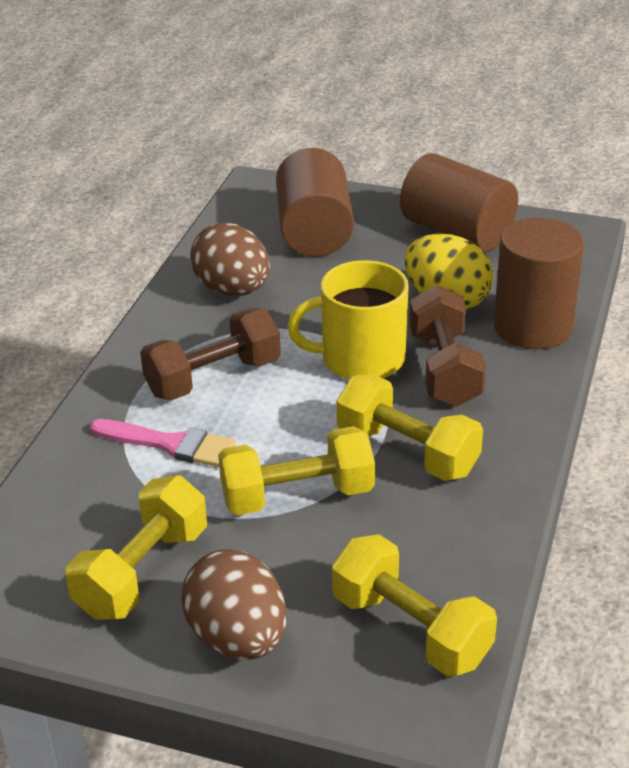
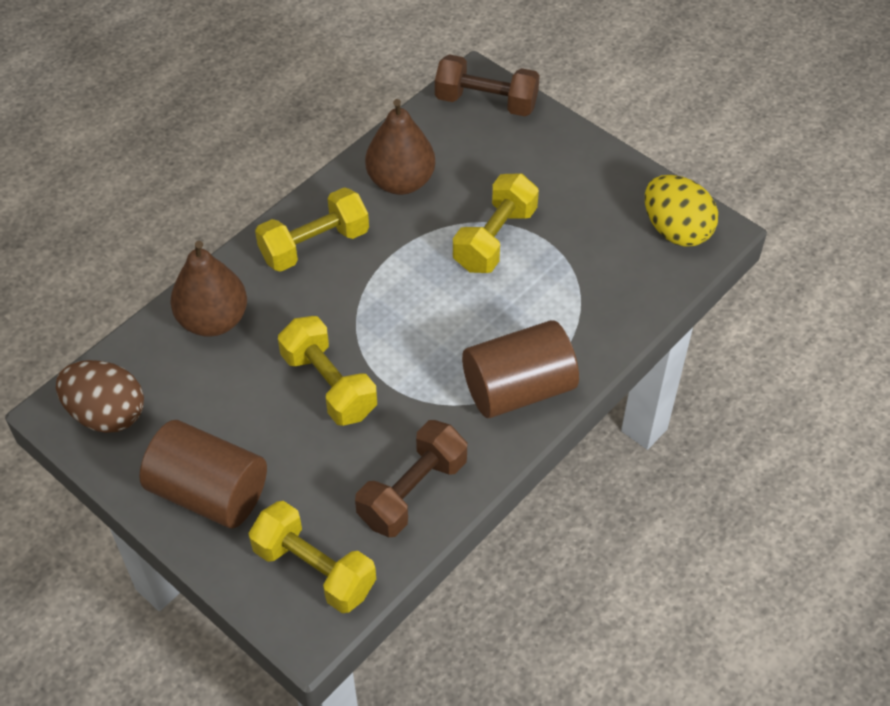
brown cylinder: [276,148,354,257] [400,153,518,251] [494,217,584,349] = 3 -> [139,420,267,528] [462,320,579,418] = 2
brown egg: [181,549,287,660] [190,222,270,296] = 2 -> [56,360,144,433] = 1
brown pear: none = 0 -> [171,241,247,337] [365,99,435,195] = 2
pink brush: [90,419,236,467] = 1 -> none = 0
yellow mug: [288,260,409,380] = 1 -> none = 0

